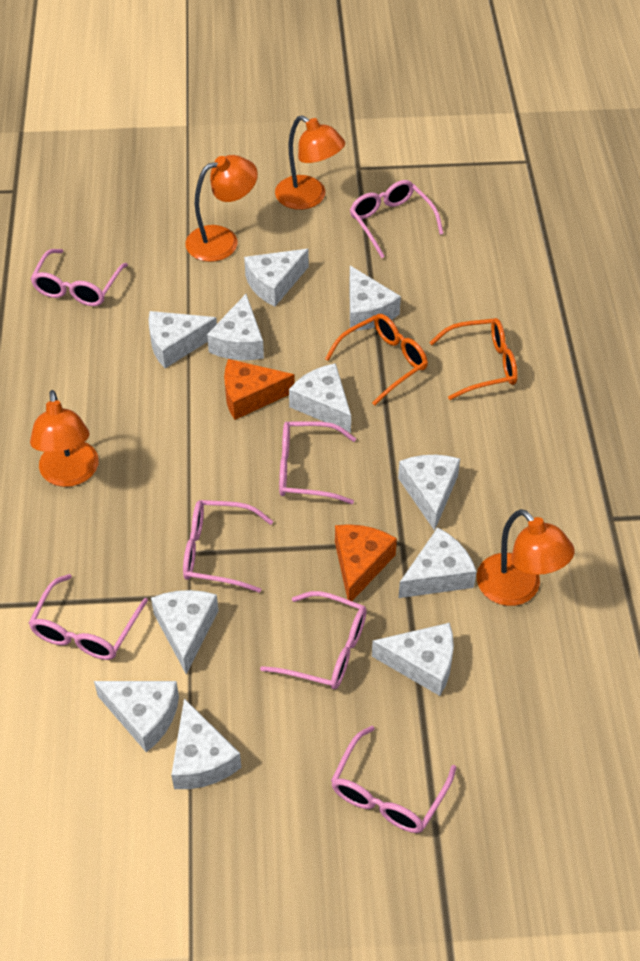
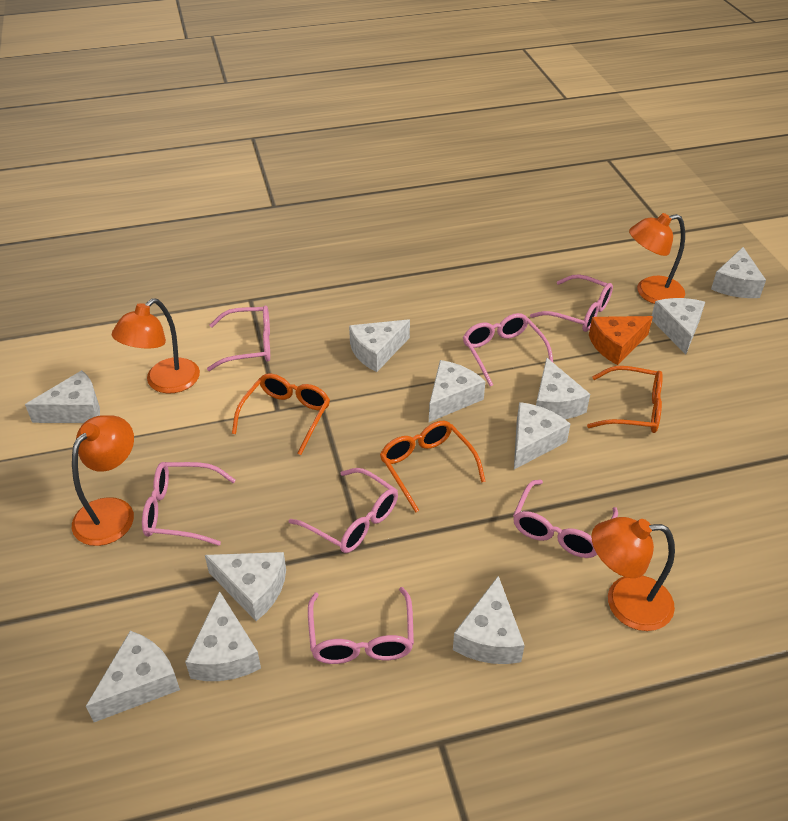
orange cheese: [224,359,295,420] [335,524,397,601] = 2 -> [589,316,653,365] = 1
orange glasses: [325,314,428,406] [429,318,518,400] = 2 -> [232,373,330,455] [380,421,486,513] [587,366,663,433] = 3

